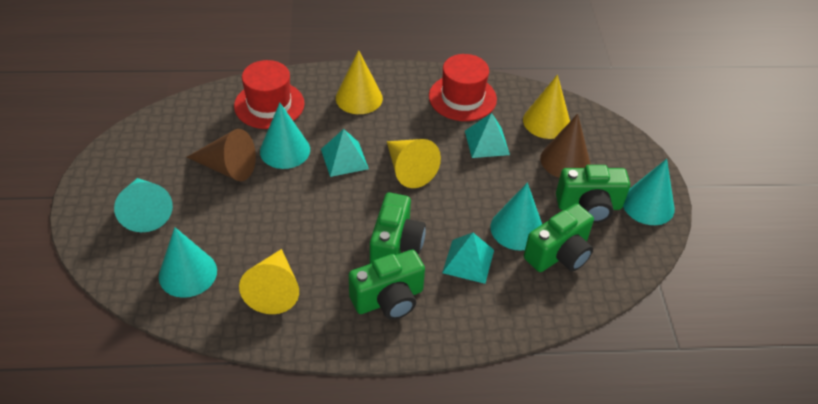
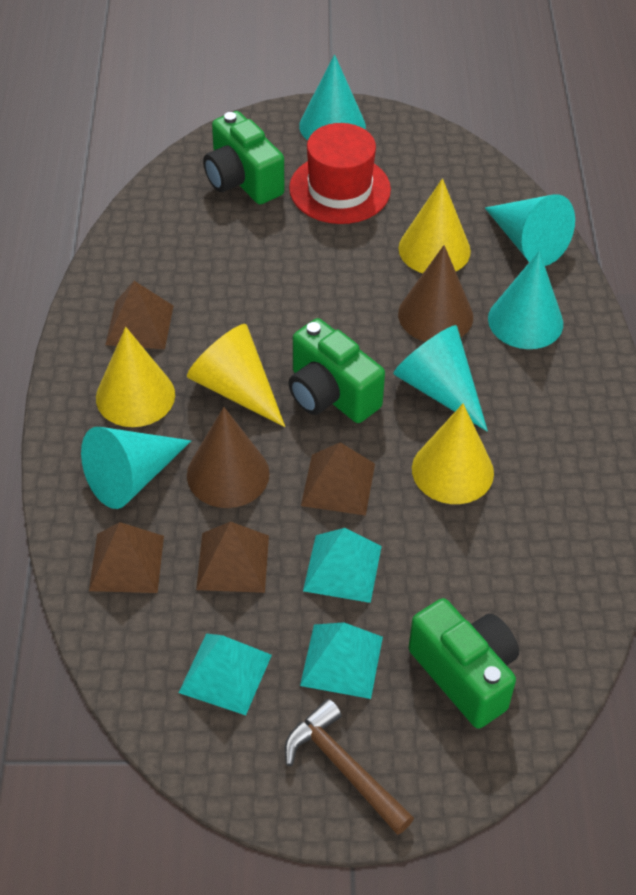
brown hammer: none = 0 -> [285,699,414,835] = 1
brown pyramid: none = 0 -> [89,522,164,593] [105,281,173,349] [196,521,269,593] [301,442,375,516] = 4
green camera: [349,250,425,320] [370,193,426,264] [524,204,594,272] [556,165,630,223] = 4 -> [203,111,284,204] [289,318,385,423] [409,598,519,729] = 3
red hat: [234,60,304,129] [429,54,497,121] = 2 -> [289,123,391,224] = 1

